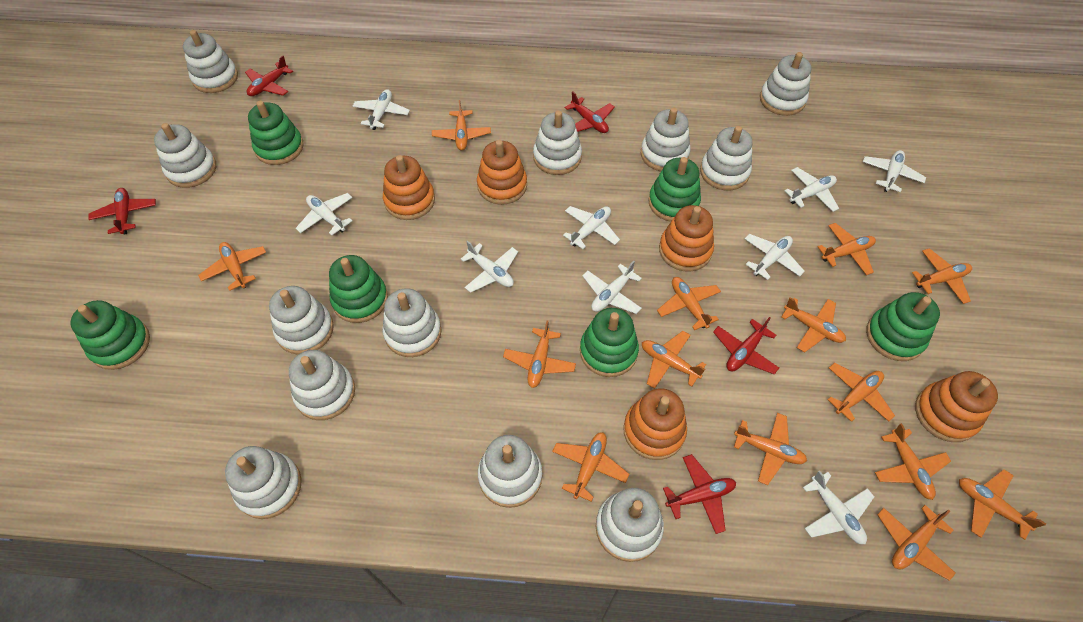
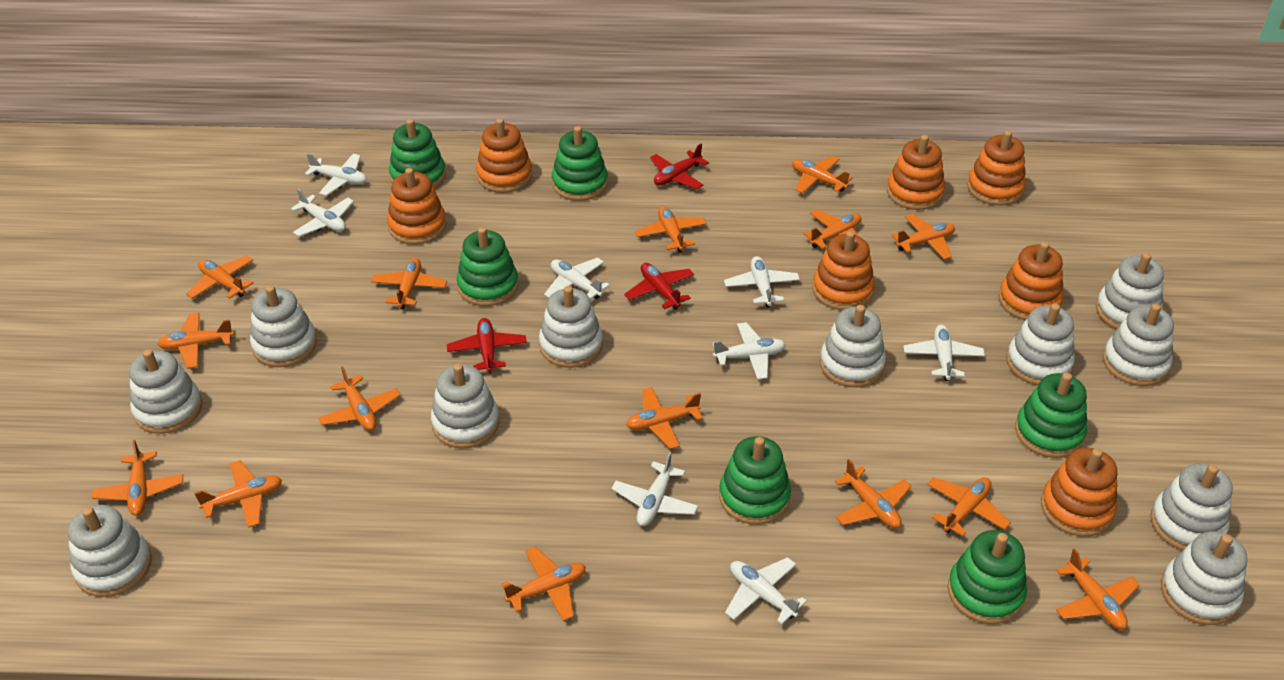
orange plane: [198,242,266,291] [432,100,491,151] [503,320,576,388] [552,432,629,502] [642,331,706,389] [657,277,721,330] [734,413,807,485] [781,297,846,353] [818,223,876,275] [828,363,895,422] [875,423,951,500] [877,505,956,581] [912,248,972,304] [959,469,1046,540] = 14 -> [92,440,183,516] [158,312,234,369] [186,256,254,299] [194,460,282,528] [318,366,400,431] [371,258,447,309] [501,546,586,621] [626,387,703,449] [635,206,707,253] [792,156,852,193] [803,209,862,249] [835,459,912,528] [892,214,955,260] [927,477,1011,536] [1056,548,1140,629] = 15
orange stacking toy: [383,155,435,220] [477,140,527,205] [623,388,687,460] [659,205,714,272] [915,371,998,442] = 5 -> [387,168,447,245] [476,118,532,193] [812,231,875,310] [887,135,945,210] [967,131,1026,206] [998,242,1064,320] [1041,448,1118,537] = 7
red plane: [88,188,156,235] [245,56,293,96] [565,91,615,133] [663,454,736,534] [713,317,779,374] = 5 -> [447,318,527,374] [624,263,694,310] [650,144,709,189] = 3
white plane: [296,193,353,236] [353,89,410,130] [461,241,518,293] [563,206,620,249] [582,261,642,314] [744,234,805,280] [785,167,839,212] [803,471,874,544] [863,150,926,192] = 9 -> [291,189,354,236] [305,153,367,196] [544,257,610,299] [612,452,698,526] [713,322,786,380] [724,256,800,308] [725,557,807,624] [903,325,985,381] = 8
white stacking toy: [154,123,216,188] [183,30,238,93] [225,446,302,519] [269,286,334,355] [289,350,355,420] [382,288,442,357] [478,435,542,508] [533,110,582,175] [595,488,664,562] [641,107,690,171] [700,126,752,190] [760,52,811,116] = 12 -> [68,505,152,597] [129,349,202,434] [250,285,317,367] [431,363,499,449] [539,286,603,368] [820,305,886,387] [1006,303,1075,385] [1096,253,1164,329] [1103,303,1174,386] [1150,463,1233,551] [1161,531,1247,625] = 11

